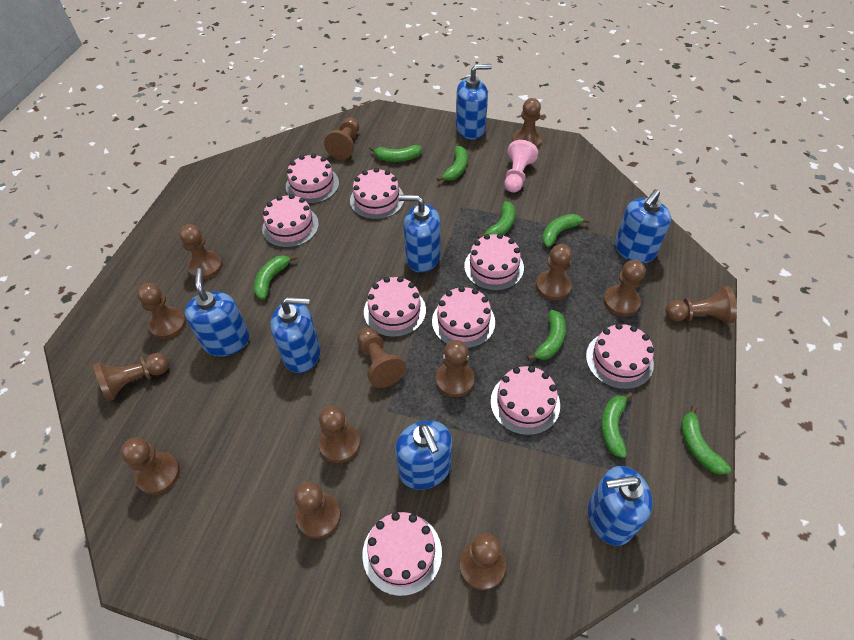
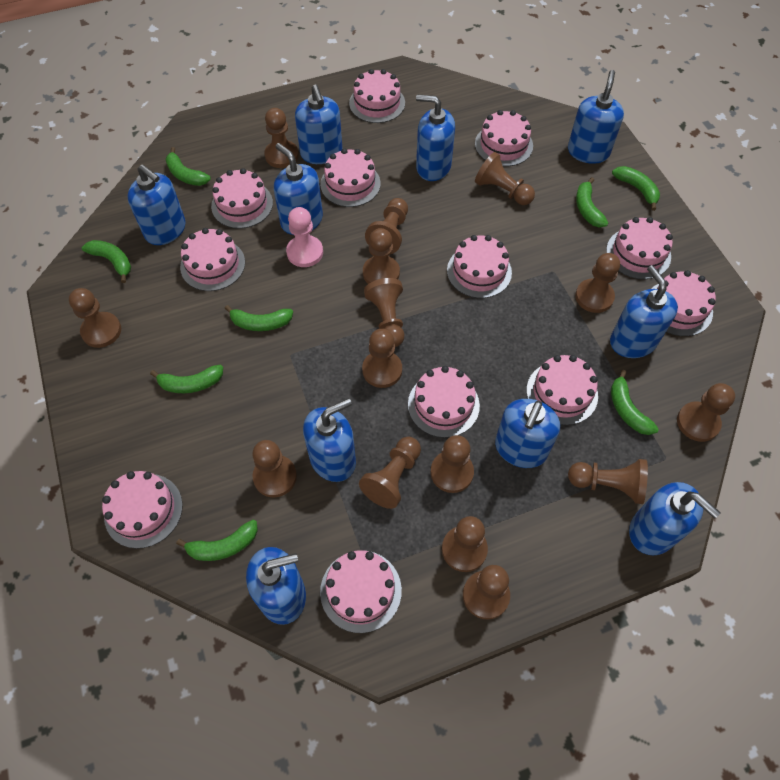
blue soap dispenser: [185,268,250,356] [270,297,320,373] [395,420,452,490] [399,195,441,273] [456,64,492,140] [588,466,653,546] [615,189,671,263] = 7 -> [127,164,186,245] [246,547,306,625] [274,143,323,235] [295,85,342,164] [303,398,356,482] [416,94,455,181] [495,399,560,468] [568,70,624,164] [610,265,678,358] [629,482,720,555] = 10
brown pawn: [93,353,169,402] [121,438,180,495] [137,283,187,339] [179,224,223,280] [294,481,341,539] [319,406,361,463] [324,117,359,160] [357,327,406,388] [436,340,475,397] [459,533,506,590] [512,98,542,149] [536,244,572,300] [603,260,646,317] [665,286,737,324] = 14 -> [69,288,121,348] [252,440,297,497] [264,108,299,168] [359,437,421,509] [362,329,402,388] [363,228,400,284] [364,278,404,347] [365,198,408,254] [431,435,474,493] [442,516,488,572] [463,565,510,620] [475,152,535,205] [568,459,648,504] [575,253,620,313] [677,383,735,442] = 15
pink cake: [262,194,319,248] [286,154,339,204] [350,168,404,220] [362,512,442,596] [364,276,426,337] [432,286,495,348] [464,233,524,291] [491,366,560,435] [586,323,654,389] = 9 -> [102,471,183,549] [180,228,245,291] [211,168,273,229] [320,148,381,207] [320,550,402,633] [349,69,405,123] [408,366,480,438] [447,235,512,298] [475,110,533,166] [527,355,598,425] [606,217,673,279] [651,270,716,336] = 12

